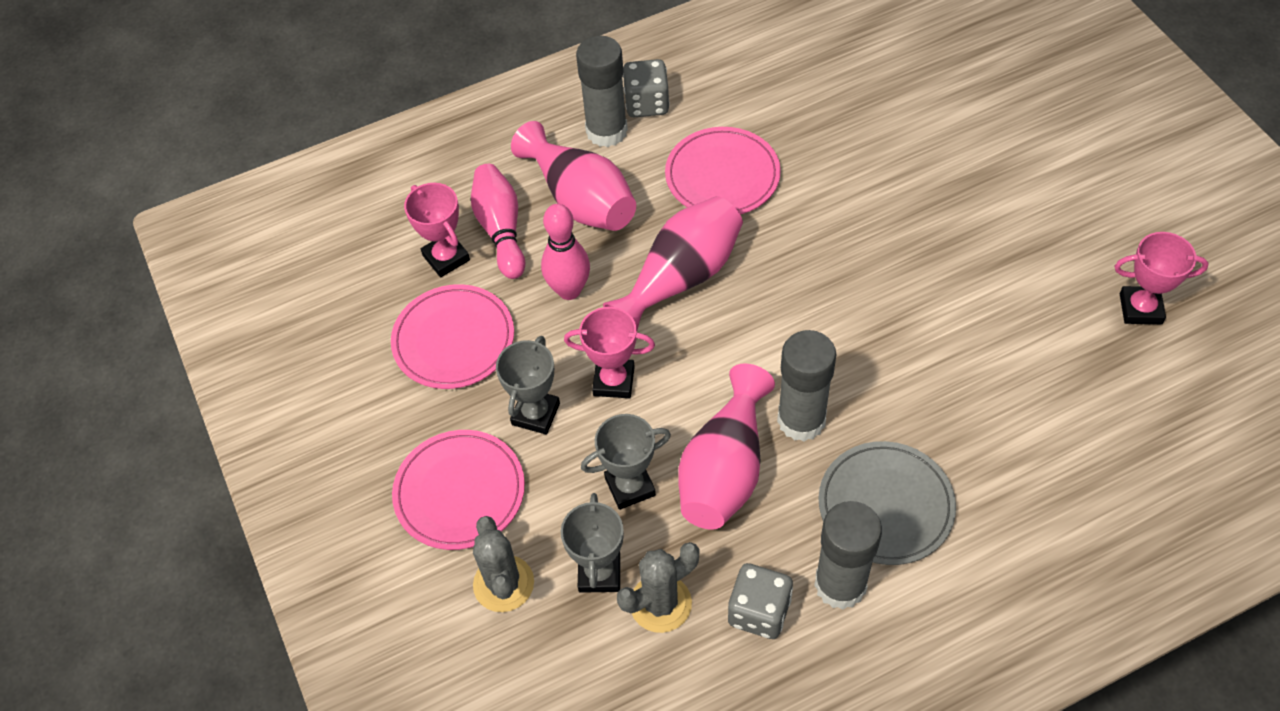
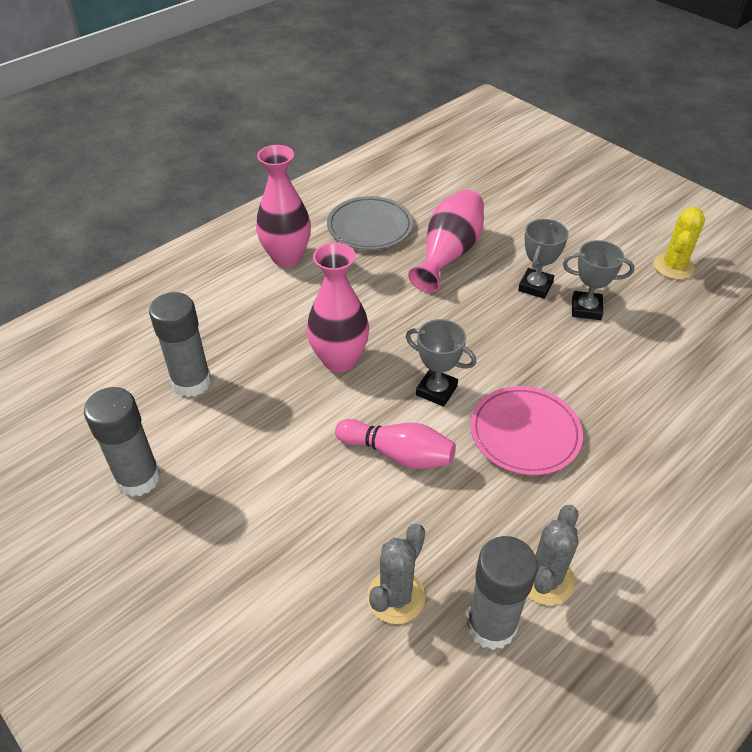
grey dice: [623,59,670,117] [728,563,793,639] = 2 -> none = 0
pink bowling pin: [471,164,525,279] [541,204,590,300] = 2 -> [335,419,456,469] = 1
pink plate: [391,284,514,389] [392,430,525,550] [665,127,781,214] = 3 -> [470,386,583,475] = 1
pink trophy: [404,183,470,277] [564,307,655,398] [1115,232,1208,324] = 3 -> none = 0
yellow cactus: none = 0 -> [653,207,705,280] = 1

